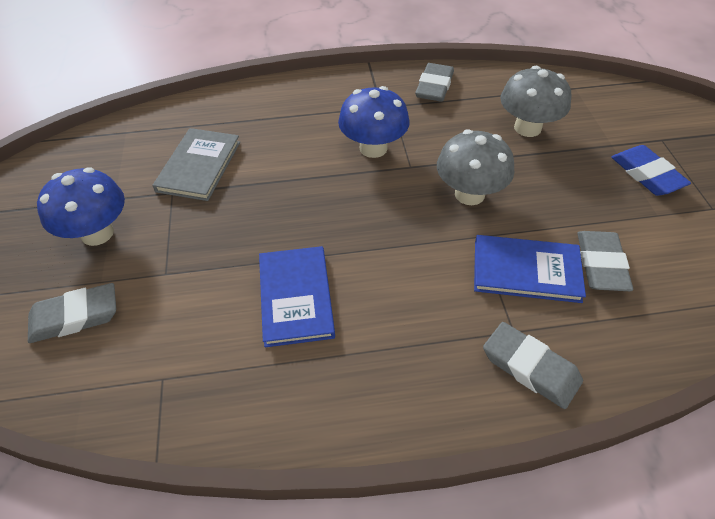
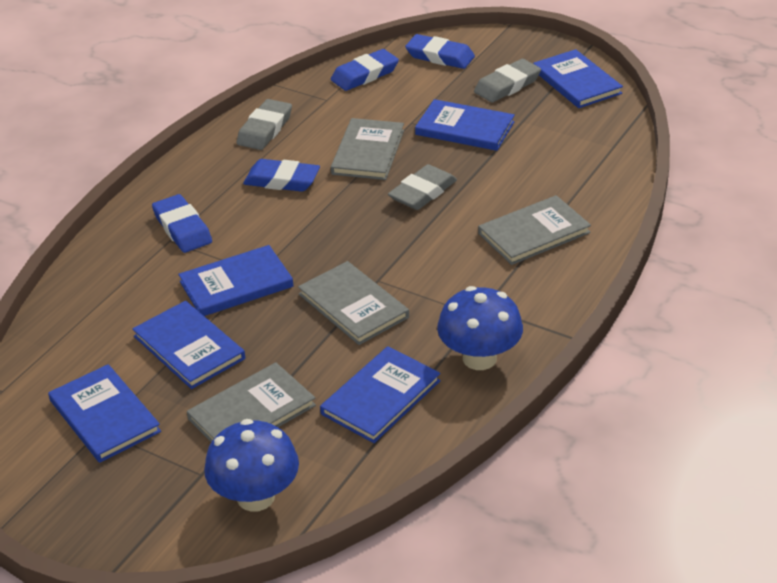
blue book: [259,246,335,347] [474,235,586,303] = 2 -> [48,364,161,463] [132,301,245,389] [178,245,293,316] [320,346,441,443] [415,99,515,151] [533,49,623,108] = 6
blue eraser: [611,145,691,196] = 1 -> [152,194,212,253] [243,159,320,192] [331,49,399,91] [405,34,475,69] = 4
grey book: [153,128,240,201] = 1 -> [187,362,316,442] [298,261,409,345] [331,118,404,180] [478,195,591,265] = 4
grey eraser: [28,283,116,343] [415,63,454,102] [483,322,583,409] [577,231,633,291] = 4 -> [237,99,292,150] [388,164,457,210] [474,59,541,103] = 3
grey mushroom: [437,129,514,205] [500,66,571,137] = 2 -> none = 0

